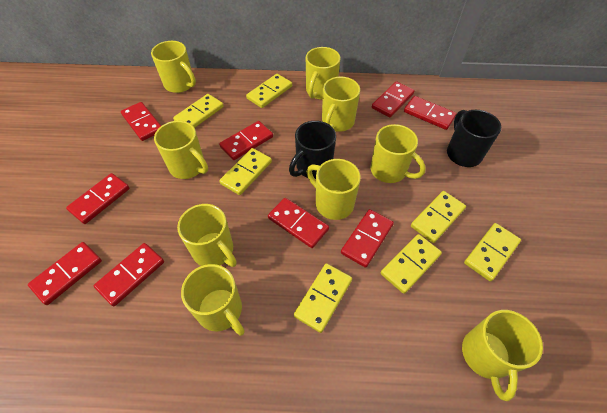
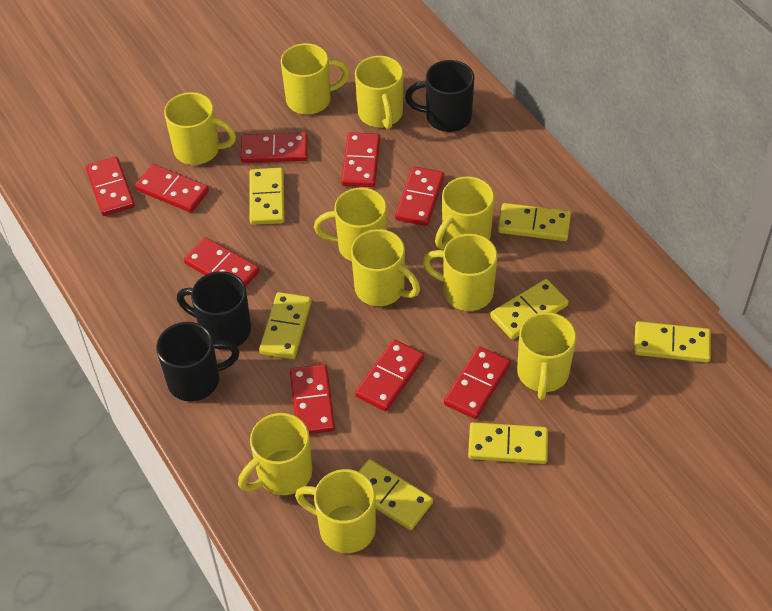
black mug: [289,121,336,179] [447,110,501,167] = 2 -> [156,322,239,402] [177,271,251,350] [405,60,475,132] = 3
yellow mug: [151,41,196,93] [154,121,208,179] [177,204,237,267] [181,264,245,336] [306,47,340,100] [307,159,361,220] [322,77,360,132] [370,124,426,183] [462,310,543,401] = 9 -> [164,92,236,165] [238,413,312,495] [281,43,349,115] [295,469,376,553] [314,187,387,262] [351,229,420,306] [355,56,403,129] [423,234,498,311] [435,176,495,250] [517,312,576,400] = 10

